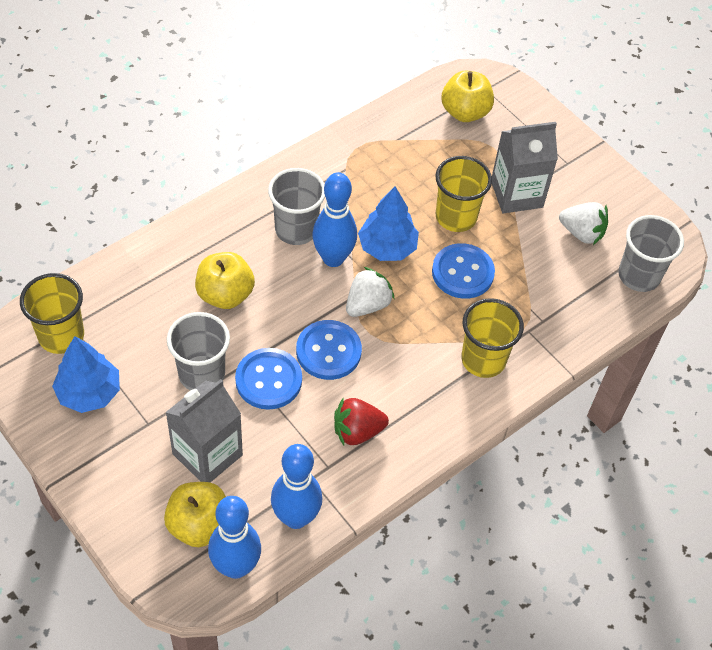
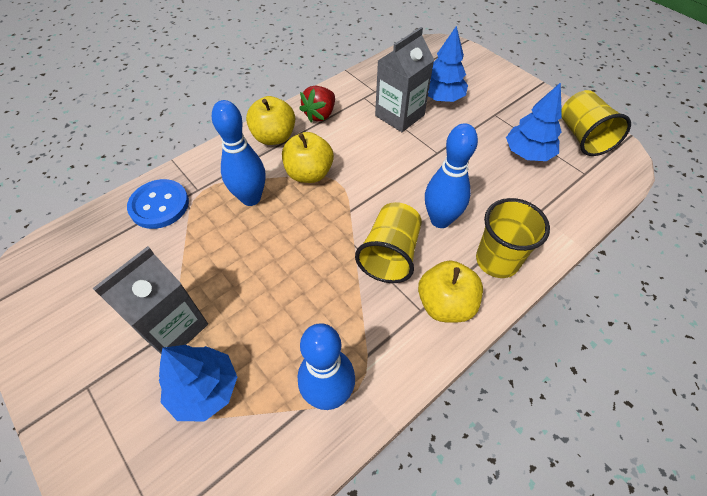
blue button: [235,348,302,410] [296,320,362,380] [432,243,495,299] = 3 -> [127,179,189,229] = 1
blue tree: [52,336,120,413] [358,186,419,261] = 2 -> [159,345,237,421] [428,26,468,102] [506,82,562,161] = 3
grey cup: [167,312,230,390] [268,168,325,245] [619,215,684,292] = 3 -> none = 0
white strawberry: [346,267,395,317] [559,202,608,245] = 2 -> none = 0

